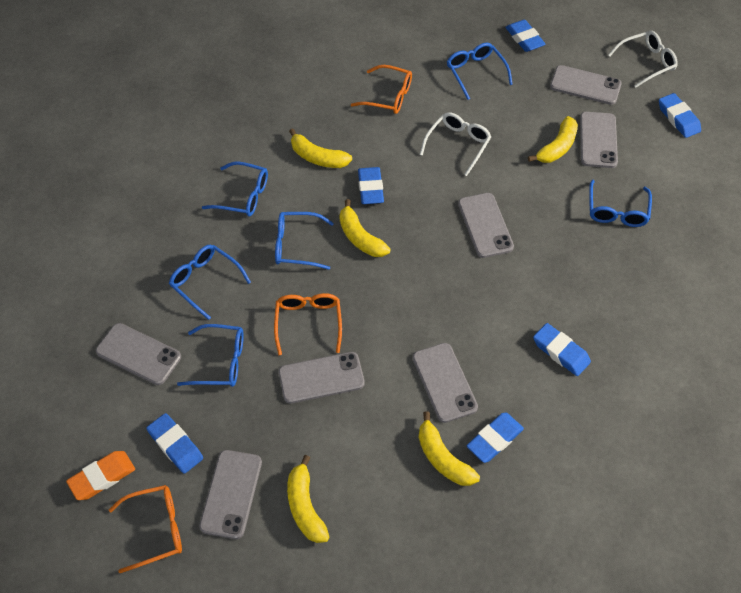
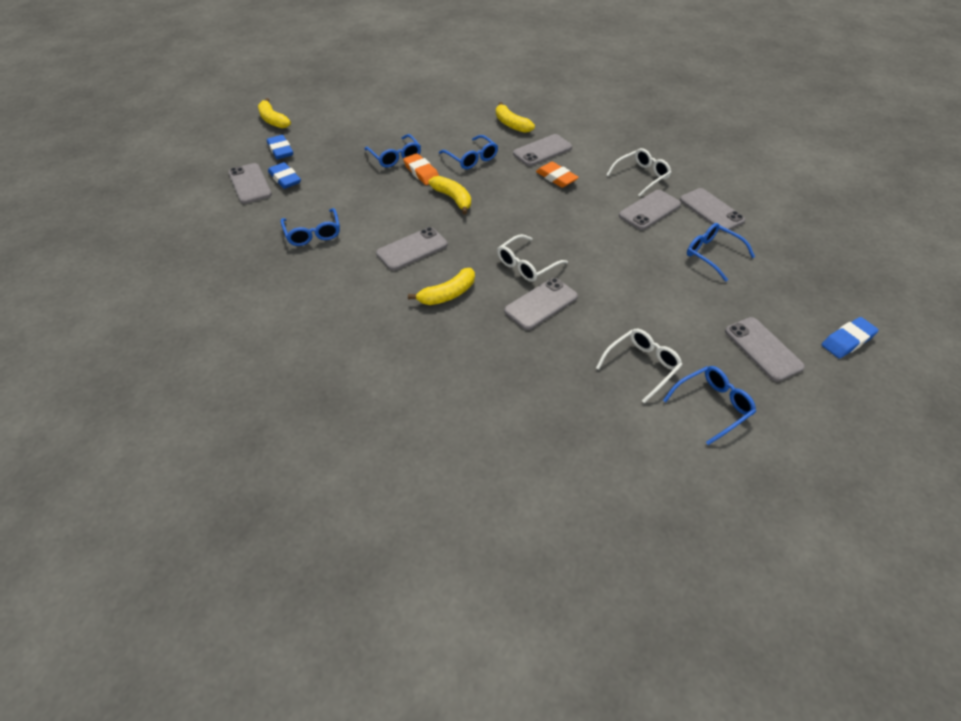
blue eraser: [146,413,203,474] [358,167,384,204] [467,413,524,463] [505,20,545,52] [533,323,591,376] [659,93,701,138] = 6 -> [267,135,293,159] [268,162,301,189] [822,317,879,358] = 3
blue glasses: [169,245,251,320] [177,324,244,387] [202,161,268,217] [275,212,334,270] [447,43,513,100] [589,180,652,227] = 6 -> [281,208,340,246] [364,134,421,168] [439,135,498,169] [663,366,756,445] [687,223,755,282] = 5
orange eraser: [66,451,135,500] = 1 -> [403,153,439,185] [536,162,579,188] = 2
orange glasses: [109,485,182,573] [274,293,342,355] [351,65,412,114] = 3 -> none = 0
white glasses: [420,112,492,176] [608,31,678,87] = 2 -> [497,234,568,282] [596,329,682,403] [607,148,671,197] = 3
yellow banana: [287,455,329,543] [289,128,352,168] [339,199,391,257] [419,411,480,486] [528,116,578,163] = 5 -> [258,98,291,129] [408,268,475,305] [428,176,471,214] [496,102,535,133] = 4

